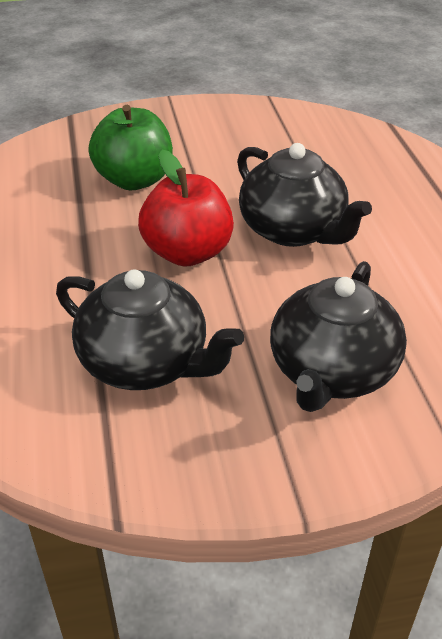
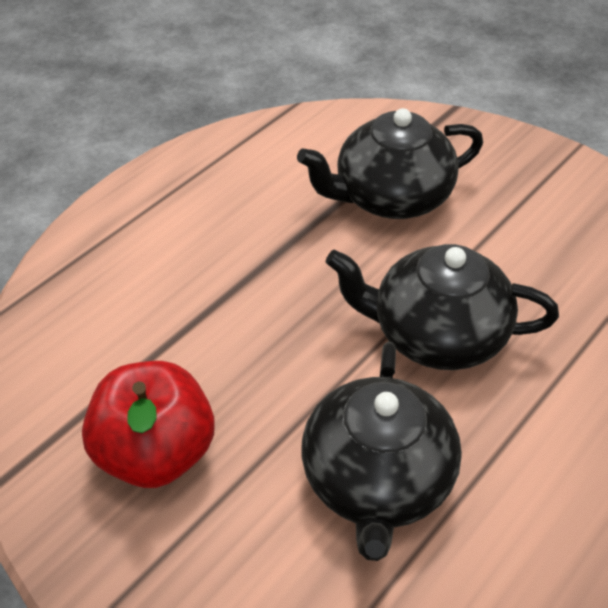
green apple: [88,105,173,190] = 1 -> none = 0

